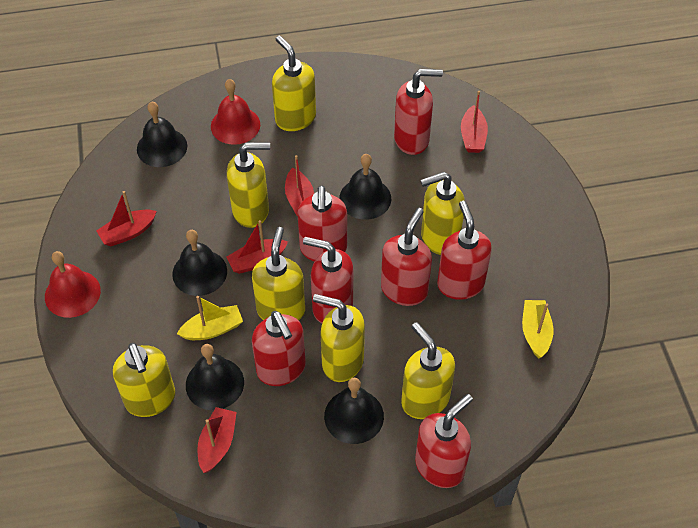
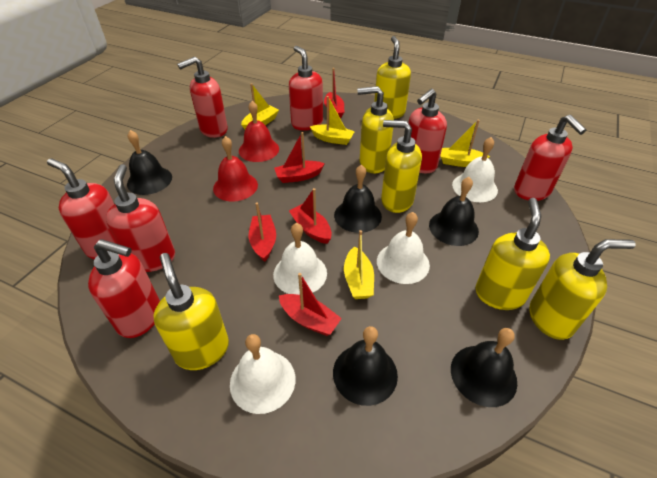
white bell: none = 0 -> [230,334,295,414] [273,223,327,295] [377,212,430,284] [452,137,498,202] = 4
yellow boat: [177,296,243,340] [522,300,554,359] = 2 -> [241,83,279,129] [310,96,355,145] [344,230,374,299] [441,120,490,167] = 4
yellow soap dispenser: [113,343,175,417] [227,142,270,228] [252,227,305,320] [272,36,316,131] [313,294,365,382] [401,322,455,419] [420,172,465,255] = 7 -> [153,253,229,370] [357,86,394,173] [374,36,411,119] [381,120,422,213] [475,198,550,310] [530,239,636,340] = 6

